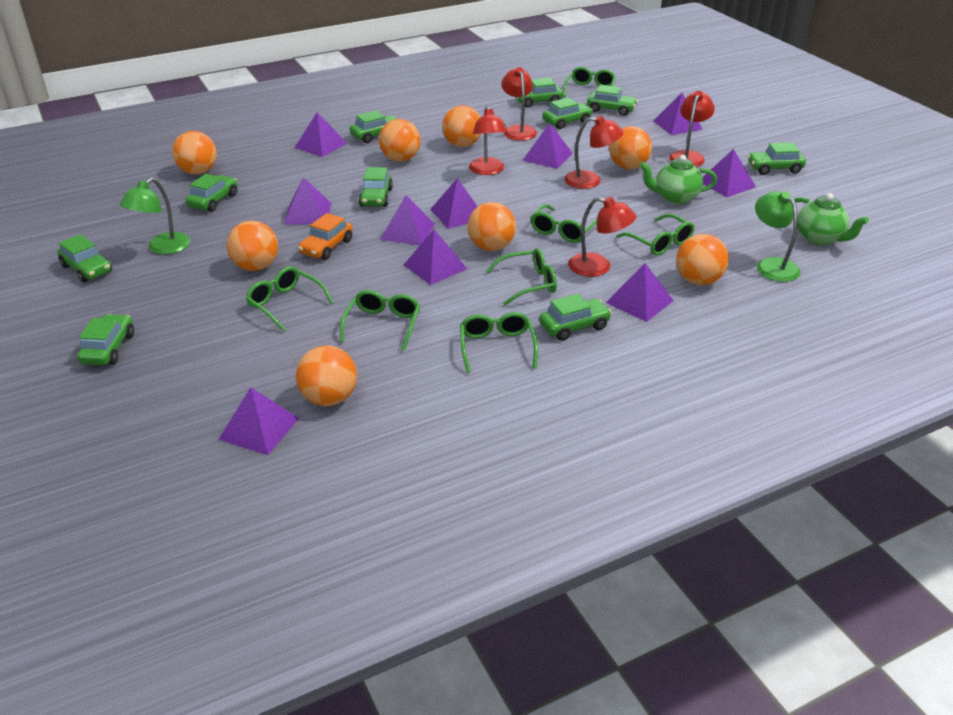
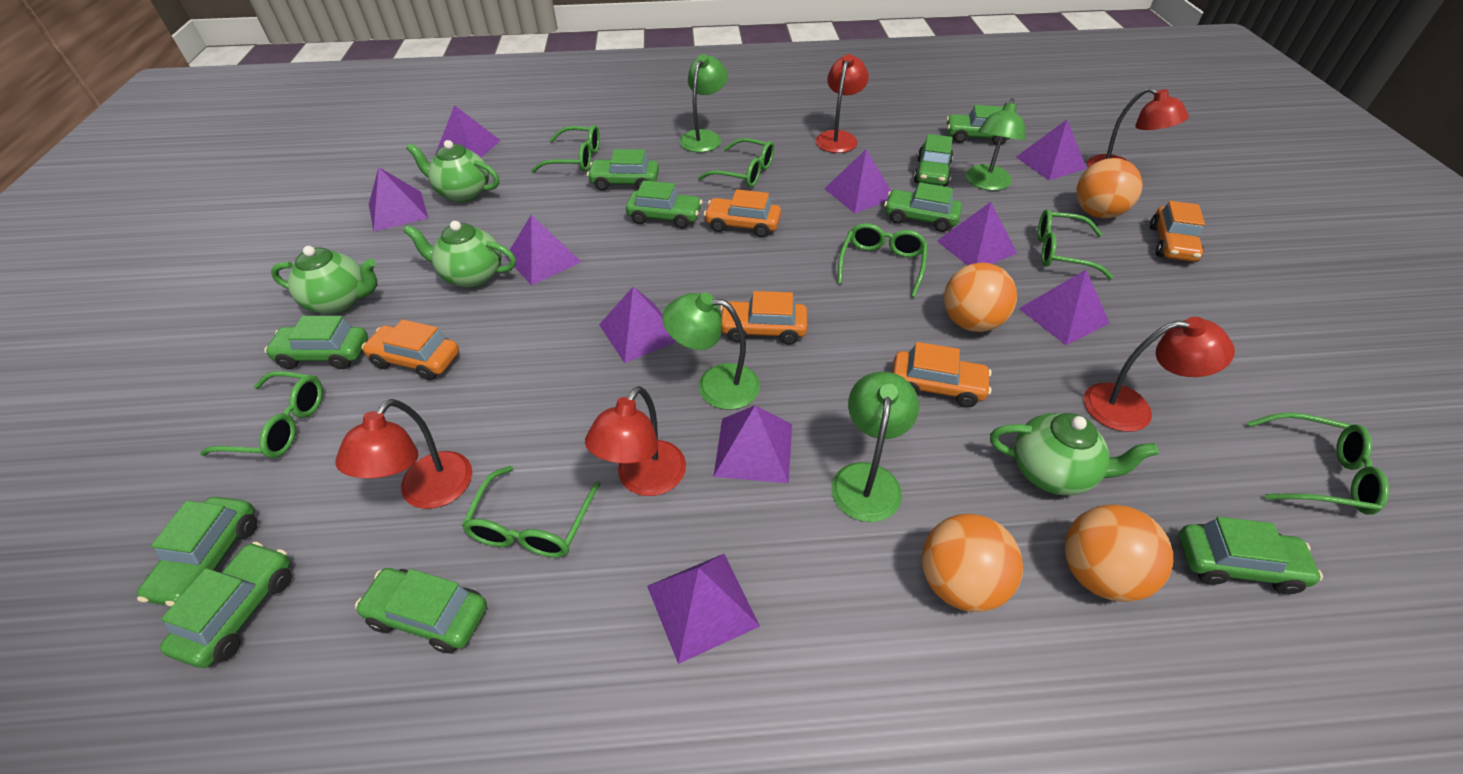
green lamp: [120,178,190,255] [755,191,801,282] = 2 -> [662,292,760,410] [680,54,728,152] [831,371,919,522] [965,98,1026,191] = 4
green teapot: [640,155,717,204] [794,193,869,245] = 2 -> [271,246,377,314] [404,221,516,288] [406,140,499,202] [990,413,1159,495] = 4
orange ball: [172,131,217,174] [227,221,278,271] [296,346,357,406] [379,119,420,161] [442,105,481,147] [468,202,516,251] [609,126,652,169] [676,234,729,285] = 8 -> [922,514,1023,612] [944,263,1017,332] [1065,504,1173,602] [1076,158,1142,218] = 4
orange car: [298,213,353,260] = 1 -> [362,319,459,380] [704,189,781,238] [720,291,807,345] [892,342,992,408] [1150,201,1205,262] = 5

